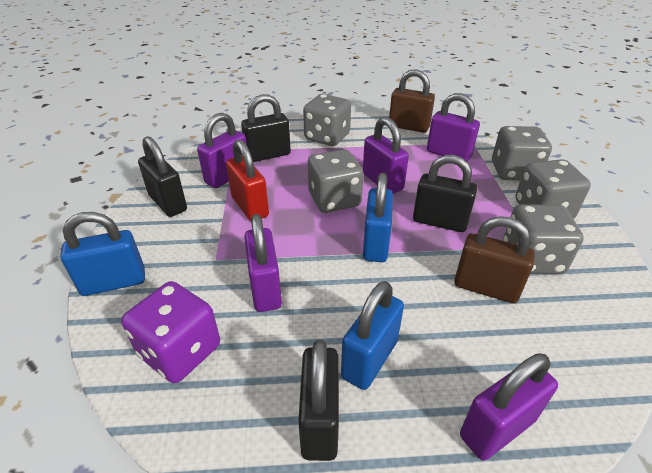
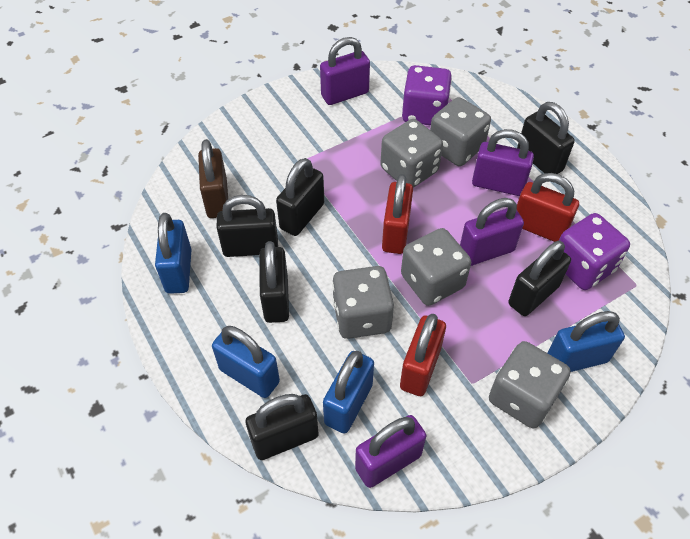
black padlock: [138,136,187,217] [241,94,291,162] [298,339,339,461] [413,155,477,232] = 4 -> [216,195,278,257] [245,394,319,460] [259,241,289,323] [276,158,324,236] [508,241,571,316] [517,102,575,174] = 6
blue padlock: [60,212,145,296] [341,281,404,390] [363,173,393,262] = 3 -> [155,213,192,294] [212,326,280,398] [323,351,374,434] [547,311,625,372] = 4
brown padlock: [389,69,435,133] [454,216,535,303] = 2 -> [198,139,228,218] = 1
purple dice: [121,281,220,383] = 1 -> [402,65,452,125] [559,213,630,290] = 2
purple padlock: [197,113,247,188] [244,214,282,312] [363,117,409,194] [427,93,480,162] [460,353,558,460] = 5 -> [320,37,370,105] [355,415,426,488] [460,198,524,266] [472,129,534,196] = 4
red padlock: [226,139,269,221] = 1 -> [382,174,413,254] [400,314,446,396] [517,173,579,242] = 3

